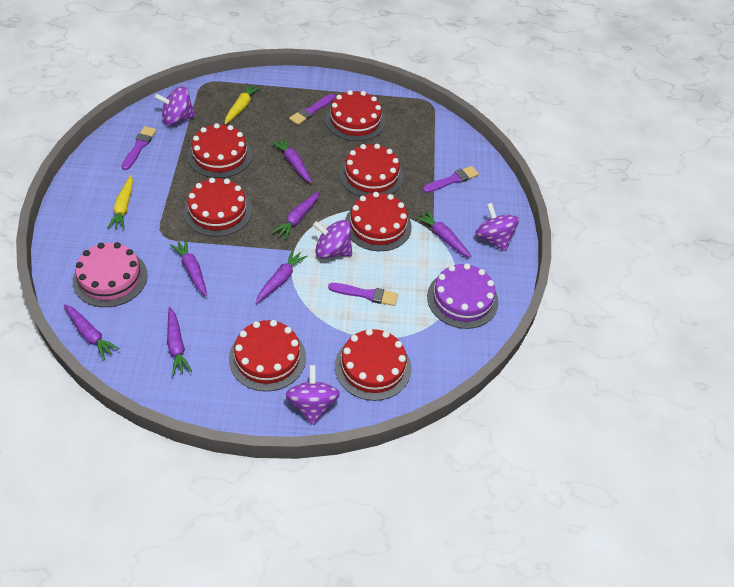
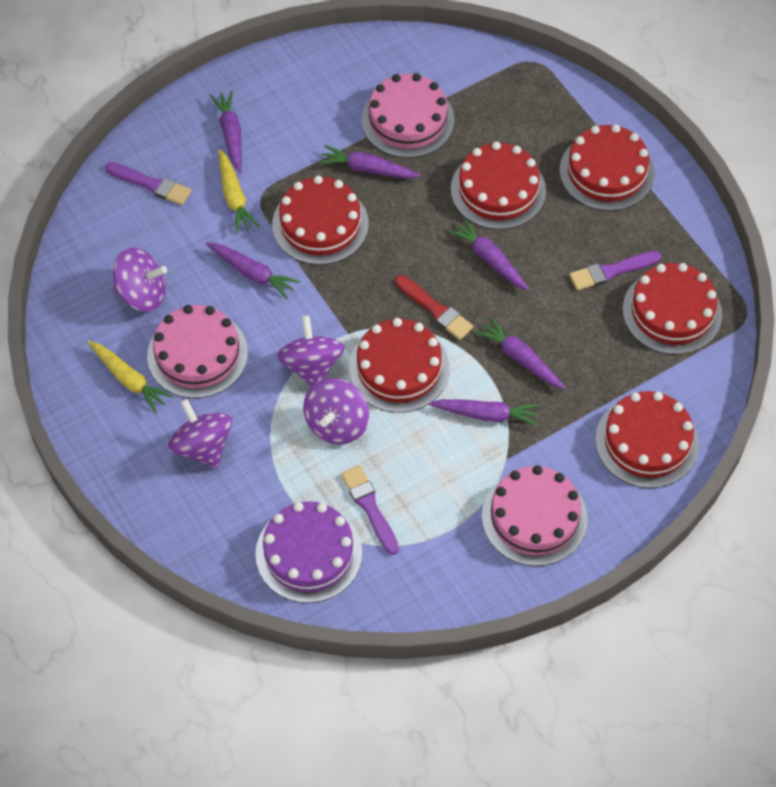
pink cake: [73,242,148,307] = 1 -> [147,305,248,398] [361,73,455,158] [482,465,588,566] = 3
purple brush: [121,126,157,170] [289,94,335,125] [328,283,398,306] [423,166,479,193] = 4 -> [105,162,191,205] [341,465,399,555] [569,251,661,291] = 3
purple carrot: [64,304,120,360] [167,307,192,376] [170,239,207,297] [256,249,308,304] [271,137,312,183] [272,191,320,240] [415,210,472,258] = 7 -> [206,242,300,299] [210,91,242,173] [319,145,421,179] [428,399,540,426] [448,217,529,291] [475,317,566,389] = 6
red brush: none = 0 -> [395,275,474,340] = 1
red cake: [184,178,252,237] [188,123,252,178] [229,320,306,391] [325,90,386,141] [335,329,411,401] [340,144,403,197] [345,192,412,251] = 7 -> [272,175,369,265] [349,318,449,413] [451,142,546,230] [560,124,654,211] [595,391,699,488] [622,263,722,355] = 6

